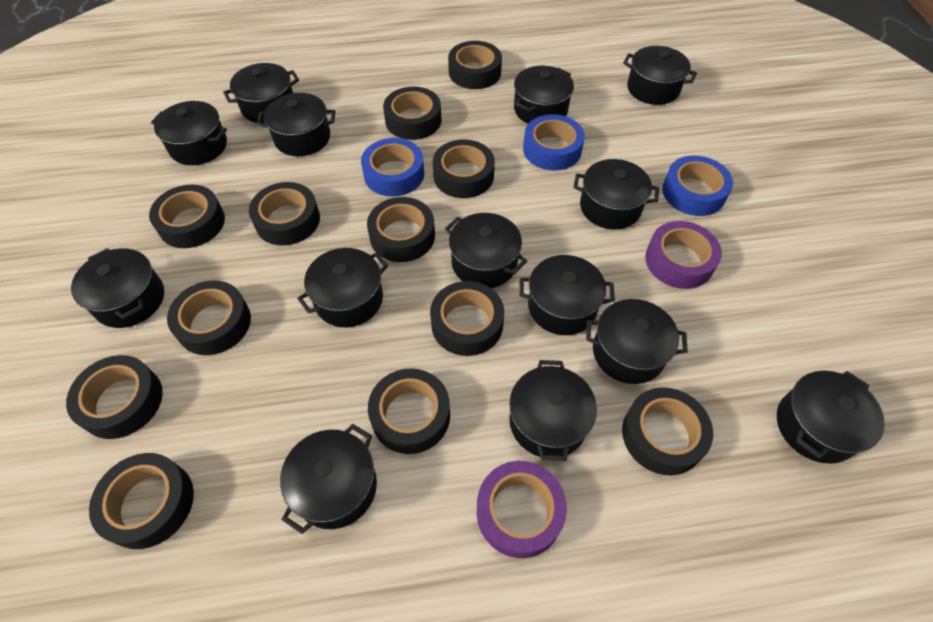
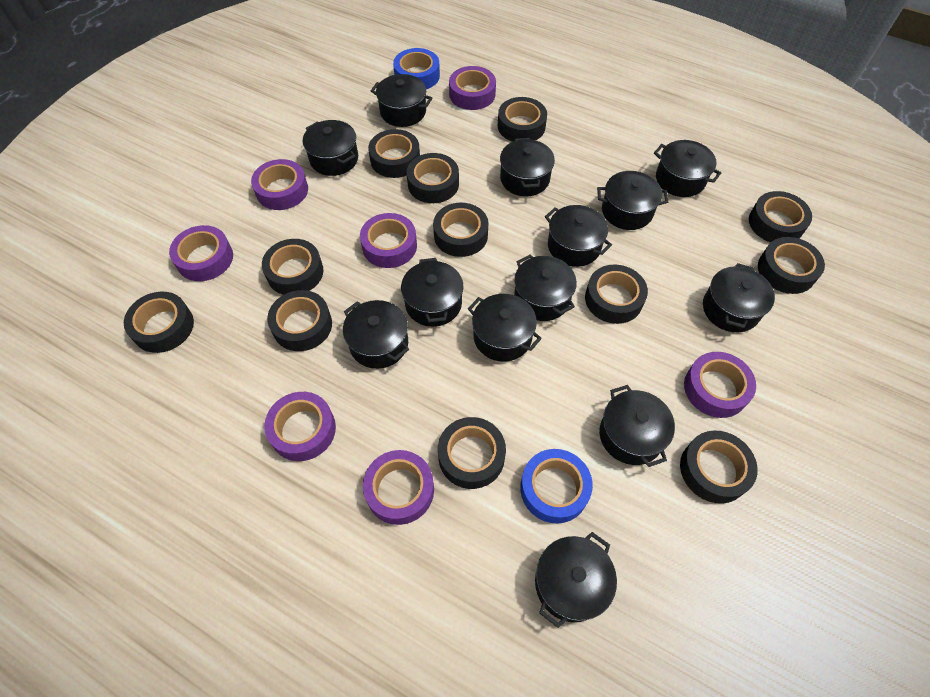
black pot: [71,248,164,328] [151,101,227,165] [223,63,299,123] [257,93,335,156] [280,424,377,534] [297,248,388,327] [445,213,527,288] [509,360,597,461] [514,66,574,123] [519,255,615,335] [573,159,659,230] [586,299,688,384] [623,46,697,105] [777,371,885,464] = 14 -> [303,120,358,176] [343,300,409,369] [371,74,433,127] [401,258,464,327] [468,294,542,362] [500,138,555,196] [514,254,577,321] [535,532,617,628] [545,205,612,267] [597,171,668,230] [599,385,675,467] [654,140,721,197] [703,263,775,332] = 13
blue tape: [361,138,424,197] [523,114,585,171] [662,155,733,216] = 3 -> [393,48,440,89] [520,449,593,524] = 2
purple tape: [477,461,567,558] [645,221,722,289] = 2 -> [169,225,233,281] [251,159,308,210] [264,392,336,461] [360,213,417,268] [363,450,434,525] [449,66,496,110] [684,352,756,418] = 7

